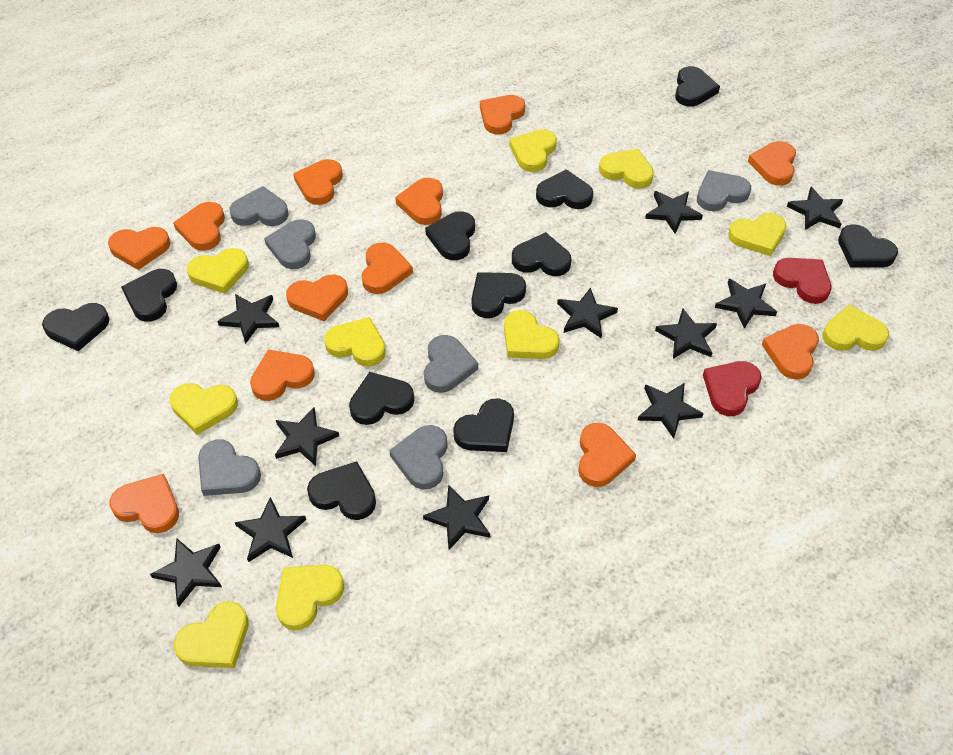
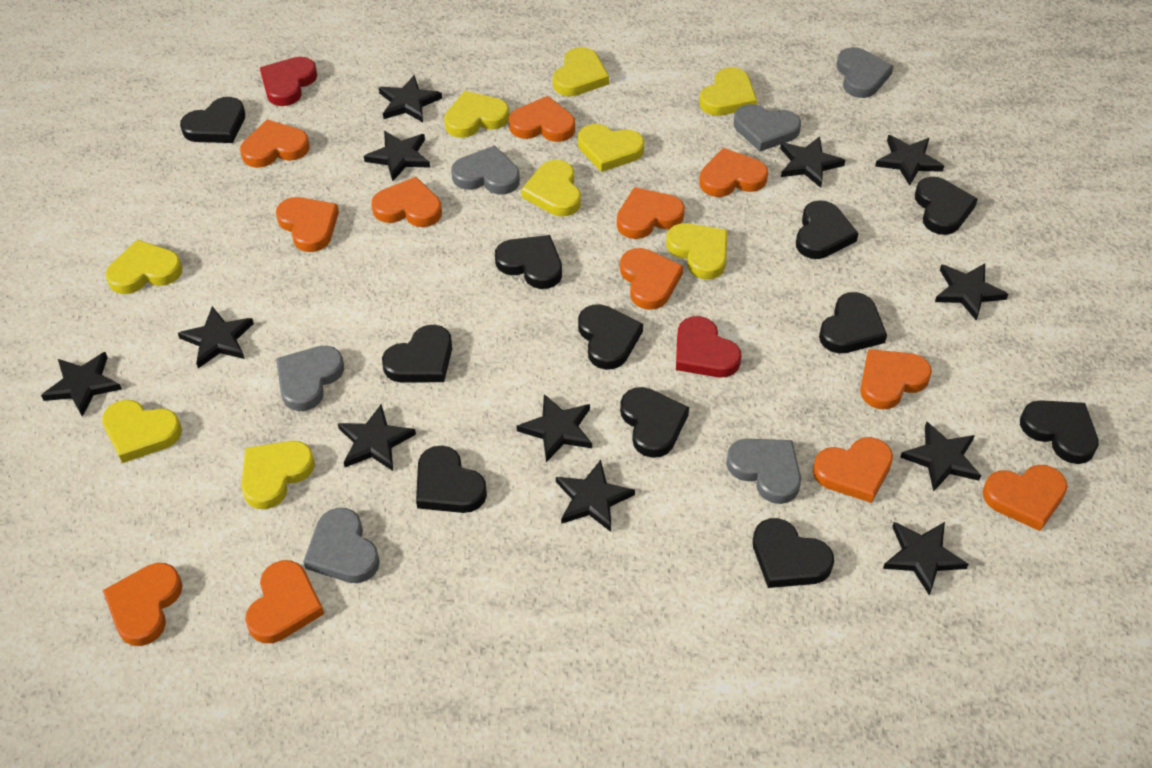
black star: [150,538,222,606] [217,294,279,344] [235,497,306,562] [275,407,339,466] [423,484,490,550] [557,287,618,338] [638,383,704,439] [645,191,703,234] [655,308,717,359] [715,278,777,329] [787,187,843,230] = 11 -> [41,352,122,417] [178,306,254,368] [338,404,416,471] [364,131,430,182] [379,75,442,122] [517,394,592,462] [556,460,635,532] [780,136,845,188] [875,135,944,186] [883,522,969,595] [900,422,981,492] [935,263,1009,321] = 12
yellow heart: [170,383,238,435] [174,601,249,668] [187,248,249,294] [276,565,344,631] [324,317,386,367] [504,310,560,359] [509,129,557,172] [599,149,654,189] [728,213,787,256] [823,304,889,351] = 10 -> [102,400,182,463] [106,240,182,294] [241,441,315,509] [444,91,509,138] [521,160,581,216] [553,47,609,96] [578,124,645,172] [666,223,727,279] [699,67,757,116] = 9

